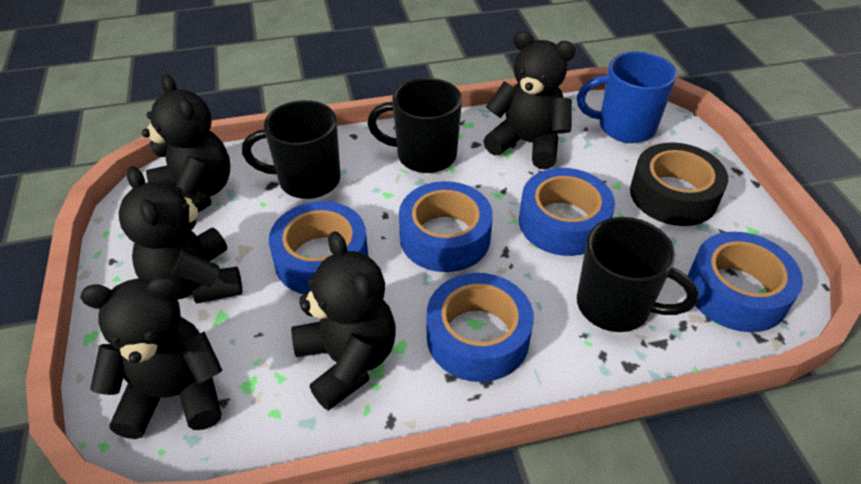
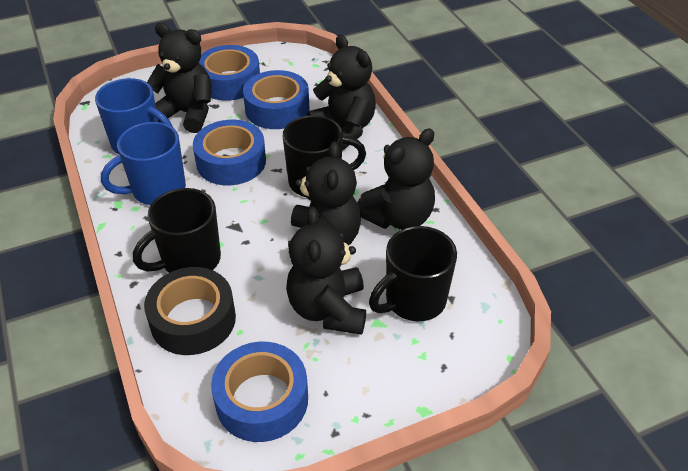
blue mug: [577,52,677,143] = 1 -> [95,78,173,154] [101,122,186,205] = 2
blue tape: [269,201,368,294] [399,181,493,272] [427,273,534,382] [519,168,615,256] [688,232,803,332] = 5 -> [193,120,266,185] [199,45,260,101] [211,342,308,442] [243,70,309,129] = 4

